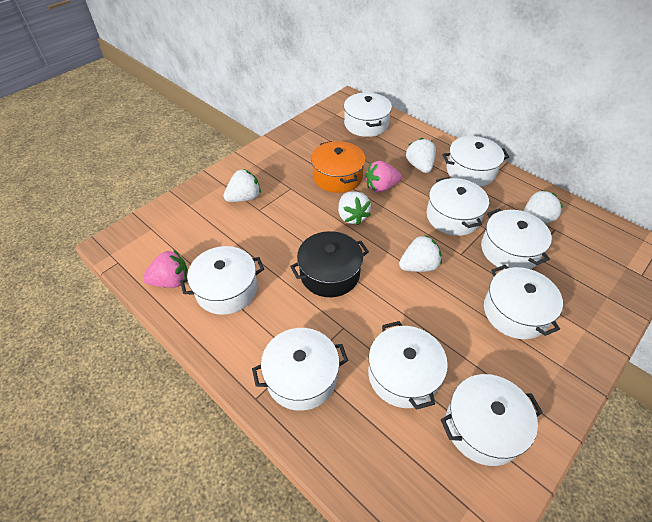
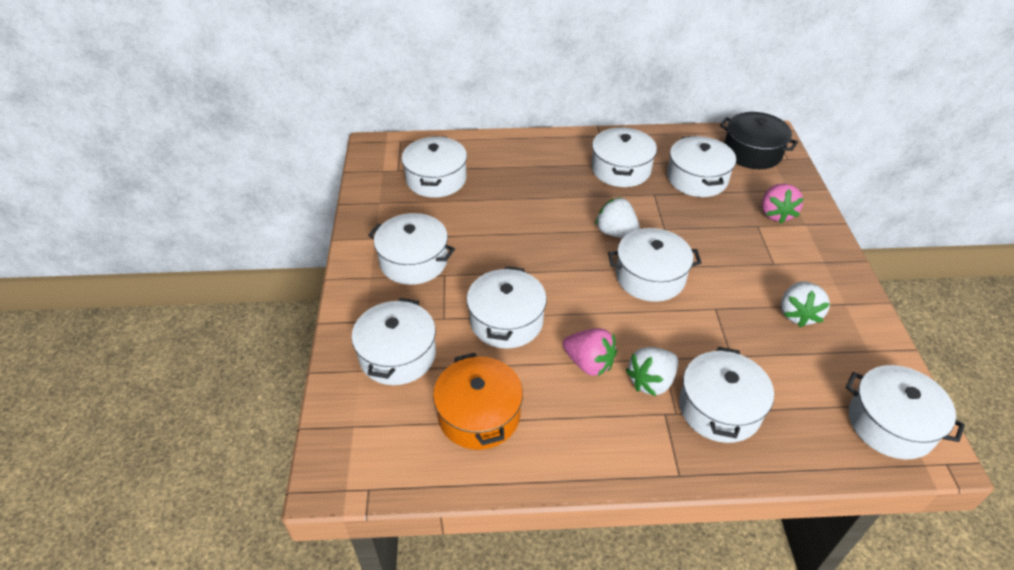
white strawberry: [224,169,261,202] [338,191,371,225] [399,234,442,272] [406,138,436,173] [524,190,563,223] = 5 -> [595,197,640,238] [626,347,678,396] [781,281,830,327] = 3

